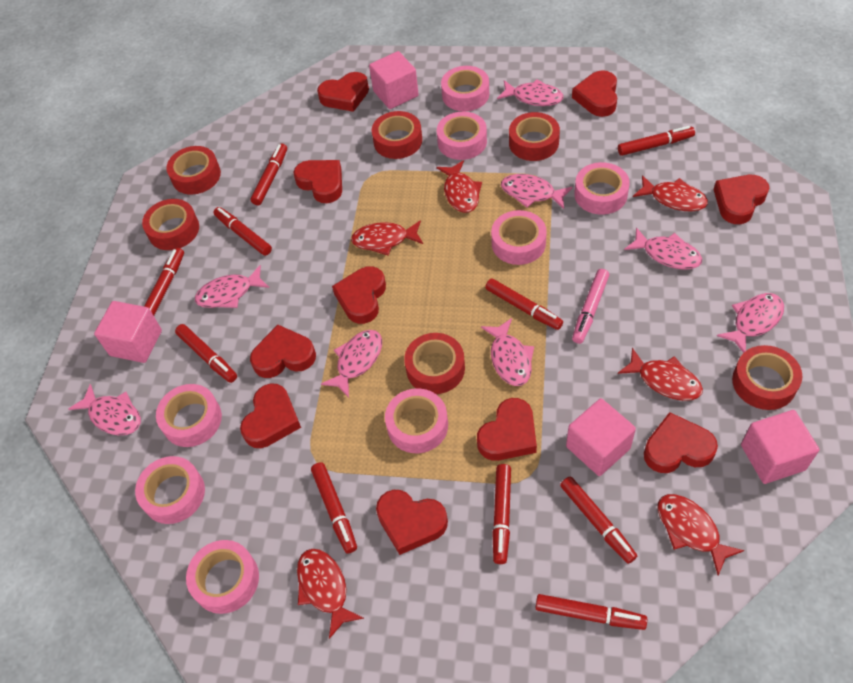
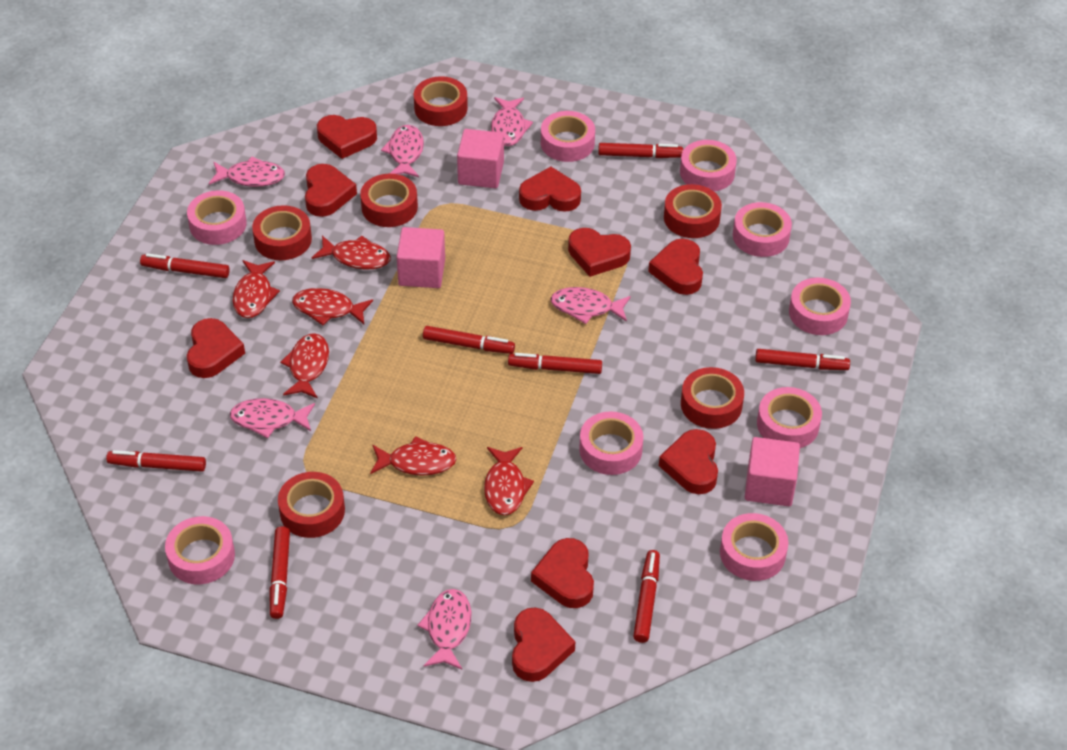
pink cube: [94,301,162,363] [369,51,419,109] [566,398,636,476] [741,410,819,484] = 4 -> [397,227,445,288] [457,129,504,188] [745,437,800,506] = 3
pink fish: [69,384,141,435] [195,265,270,308] [321,330,382,398] [481,318,534,386] [497,79,564,106] [501,174,572,209] [624,227,702,270] [717,293,784,353] = 8 -> [209,156,285,187] [230,398,315,438] [381,125,424,177] [417,589,471,670] [491,97,533,146] [551,287,631,324] = 6
pink marker: [572,269,609,344] = 1 -> none = 0
pink tape: [135,456,205,524] [156,384,222,447] [186,540,259,614] [385,388,448,453] [437,112,487,160] [441,66,489,111] [491,210,547,265] [574,162,630,215] = 8 -> [165,516,235,584] [187,190,247,245] [541,111,595,162] [579,411,643,475] [680,140,737,191] [720,513,788,581] [733,202,792,257] [757,387,822,448] [789,278,851,335] = 9
red heart: [240,383,301,448] [250,325,316,378] [293,160,342,203] [317,72,369,112] [332,266,386,324] [376,490,448,555] [477,398,537,461] [572,70,617,117] [644,412,718,473] [713,175,769,224] = 10 -> [187,318,245,378] [305,164,357,217] [317,115,377,159] [512,608,575,682] [519,167,581,212] [531,538,594,608] [568,228,631,277] [648,239,703,295] [659,429,718,494] = 9
red marker: [144,248,184,316] [175,324,237,383] [213,207,272,256] [250,143,287,205] [311,462,357,554] [485,278,563,330] [492,464,511,564] [535,594,647,630] [560,476,637,564] [618,126,695,156] = 10 -> [106,450,206,472] [140,253,230,278] [269,526,290,619] [423,326,515,354] [508,353,602,374] [598,143,683,158] [633,550,660,643] [755,349,850,370] = 8

